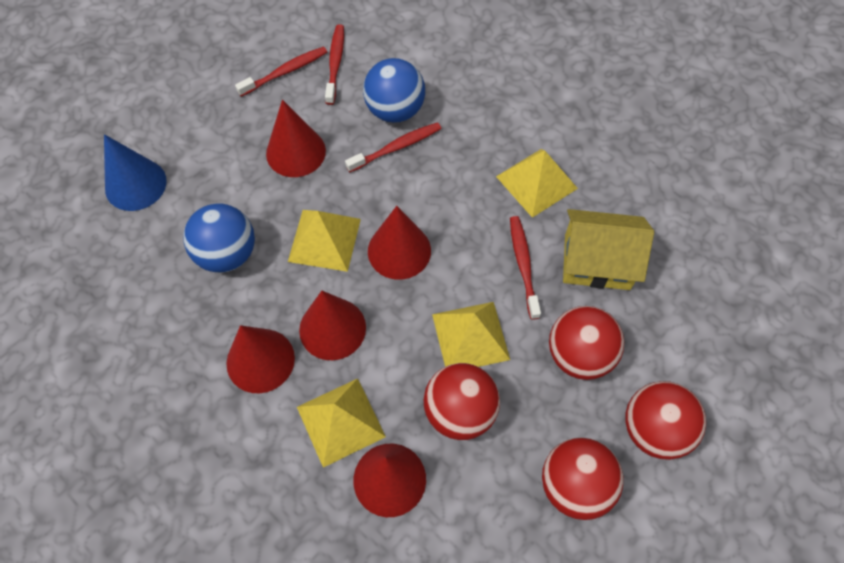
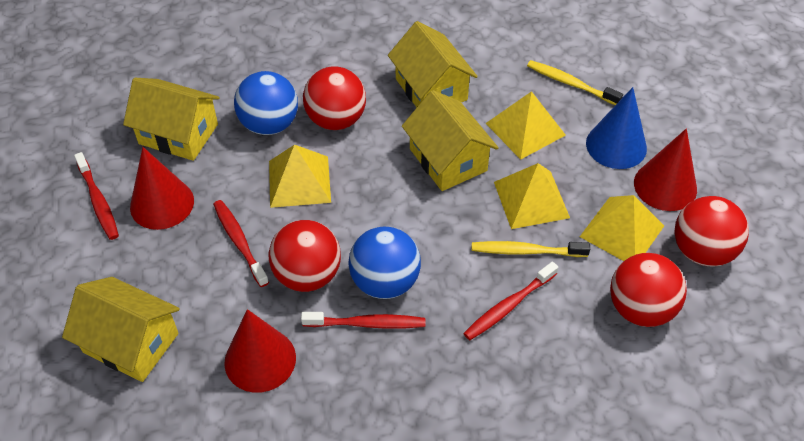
red cone: [226,325,295,393] [266,99,326,177] [299,291,366,360] [354,444,426,517] [368,206,431,280] = 5 -> [130,147,194,230] [224,309,296,393] [634,128,697,211] = 3
yellow house: [563,209,654,290] = 1 -> [62,277,180,382] [123,78,220,161] [388,21,478,107] [402,90,499,191] = 4
yellow toothbrush: none = 0 -> [472,241,590,257] [527,60,623,105] = 2

